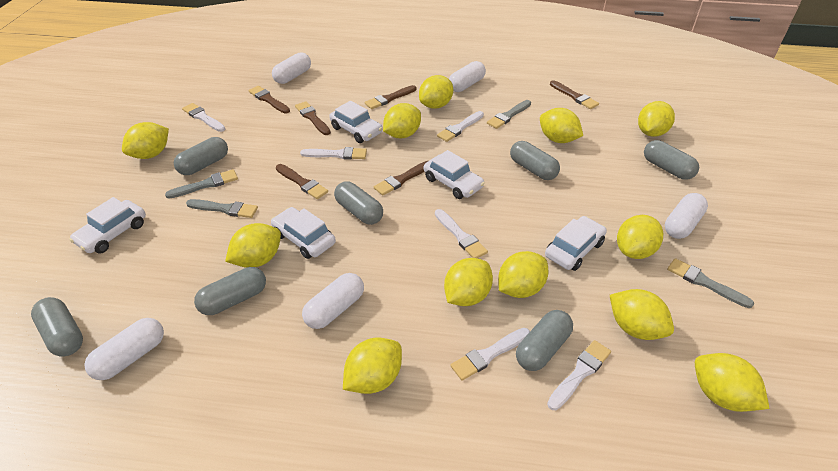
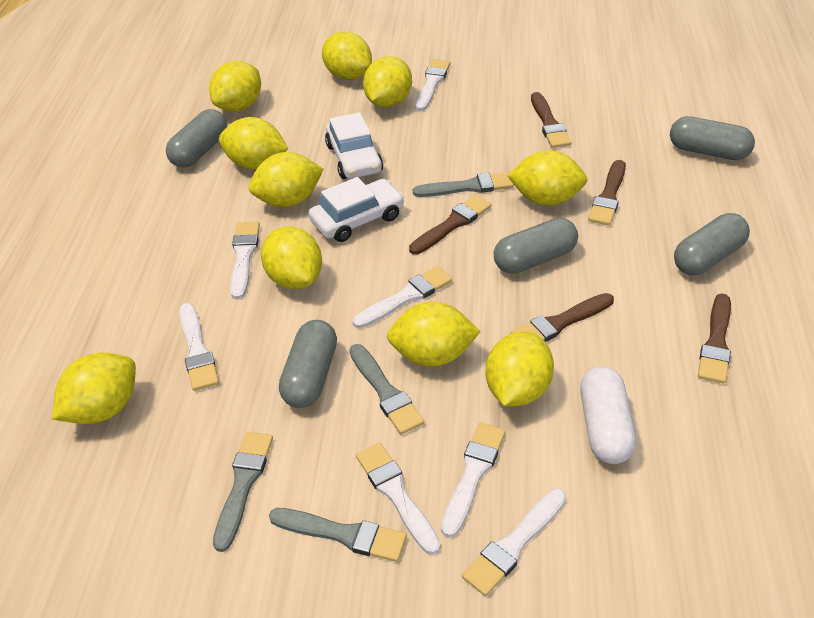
brown brush: [248,86,290,114] [276,164,328,199] [295,101,331,135] [365,85,416,109] [374,161,428,196] [550,80,599,109] = 6 -> [409,195,491,255] [511,293,614,342] [531,92,572,148] [588,160,626,225] [698,293,731,384] = 5
grey capsule: [31,297,83,357] [174,137,228,175] [194,267,266,315] [334,181,383,225] [510,141,560,180] [516,310,573,371] [644,140,699,180] = 7 -> [166,109,227,168] [279,320,337,408] [494,218,578,274] [670,116,755,160] [674,213,750,275] = 5
white brush: [182,103,225,132] [300,147,367,160] [435,209,488,258] [437,111,484,142] [451,328,530,381] [547,340,611,410] = 6 -> [180,303,219,391] [230,222,260,299] [353,266,452,328] [356,443,441,555] [415,59,451,111] [441,422,506,538] [462,489,566,596] = 7
white capsule: [84,318,164,380] [272,52,311,84] [302,273,364,329] [449,61,486,92] [665,193,708,239] = 5 -> [580,366,636,464] = 1
white car: [69,197,146,253] [271,207,336,259] [329,101,383,143] [424,150,485,199] [545,216,607,271] = 5 -> [309,177,404,242] [325,112,383,179] = 2
yellow lemon: [122,122,169,159] [225,223,281,268] [343,338,402,394] [383,103,421,138] [419,75,453,109] [444,258,493,306] [498,251,548,298] [540,108,583,143] [610,289,674,340] [617,215,663,259] [638,101,675,137] [695,353,770,412] = 12 -> [52,352,136,424] [209,61,261,112] [219,117,288,169] [249,152,323,207] [261,226,322,289] [322,32,372,80] [363,56,412,108] [387,302,481,367] [486,332,554,406] [507,150,587,205] = 10

